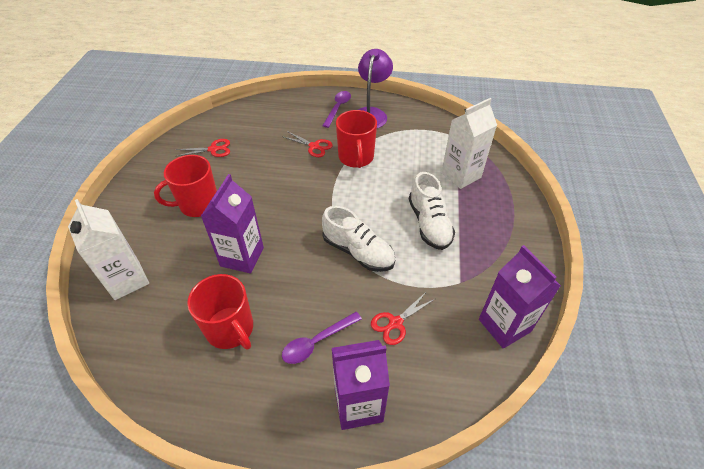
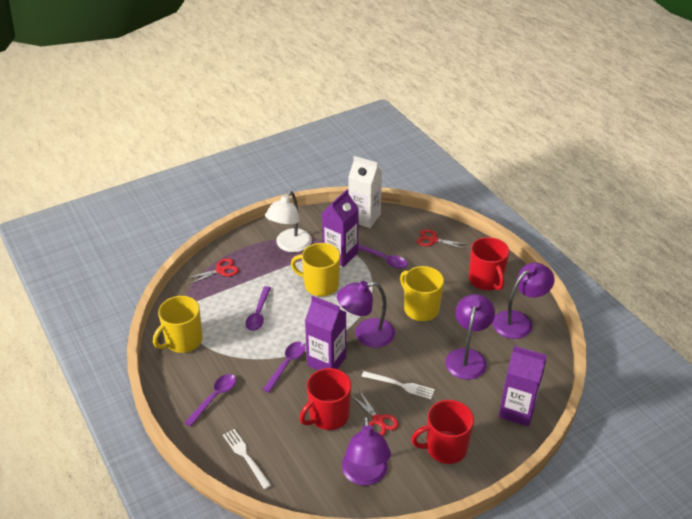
purple lamp: [358,49,393,128] = 1 -> [337,281,395,348] [342,416,391,486] [445,294,495,380] [493,262,554,339] = 4
purple spoon: [282,312,362,364] [322,91,351,128] = 2 -> [185,374,236,427] [245,286,271,331] [263,342,305,393] [358,244,407,269] = 4
white carton: [68,199,149,300] [441,98,497,189] = 2 -> [348,156,382,228] = 1
white fork: none = 0 -> [223,429,271,490] [361,371,435,399] = 2
white lamp: none = 0 -> [265,191,312,252] = 1
white shoe: [322,206,395,272] [409,172,455,250] = 2 -> none = 0
yellow mug: none = 0 -> [153,296,203,353] [291,243,340,296] [400,266,444,321] = 3

